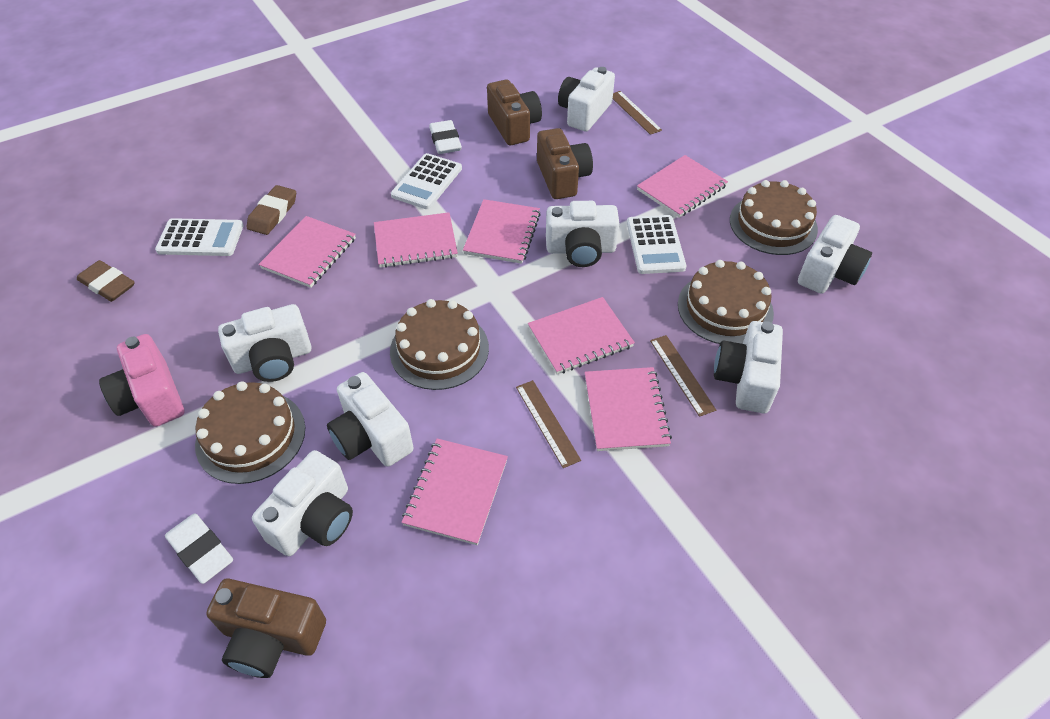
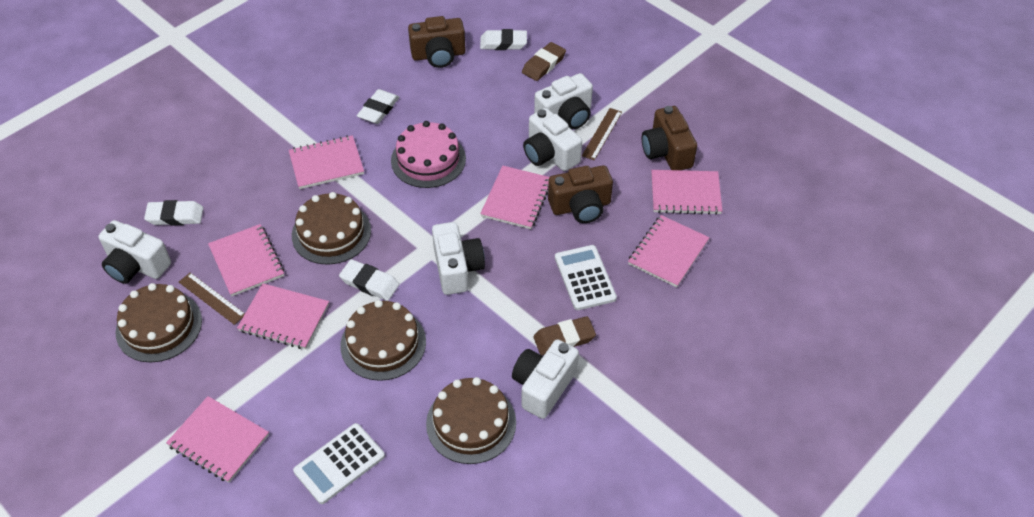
brown ruler: [516,380,581,468] [613,91,662,135] [650,335,716,417] = 3 -> [179,273,245,325] [582,108,622,160] = 2
pink cake: none = 0 -> [391,121,466,188] = 1
pink camera: [99,334,184,427] = 1 -> none = 0
white calculator: [155,218,244,256] [391,153,462,209] [627,215,686,274] = 3 -> [293,423,385,504] [555,245,617,310] = 2
white camera: [218,304,312,382] [252,450,353,556] [327,372,414,467] [546,201,619,267] [558,67,615,132] [714,321,783,413] [798,215,872,294] = 7 -> [98,220,171,284] [432,222,485,295] [512,339,579,419] [523,108,582,171] [534,73,593,129] = 5
white eraser: [165,513,233,584] [429,120,462,154] = 2 -> [144,200,203,226] [339,259,399,301] [357,89,399,124] [480,29,527,50] = 4

